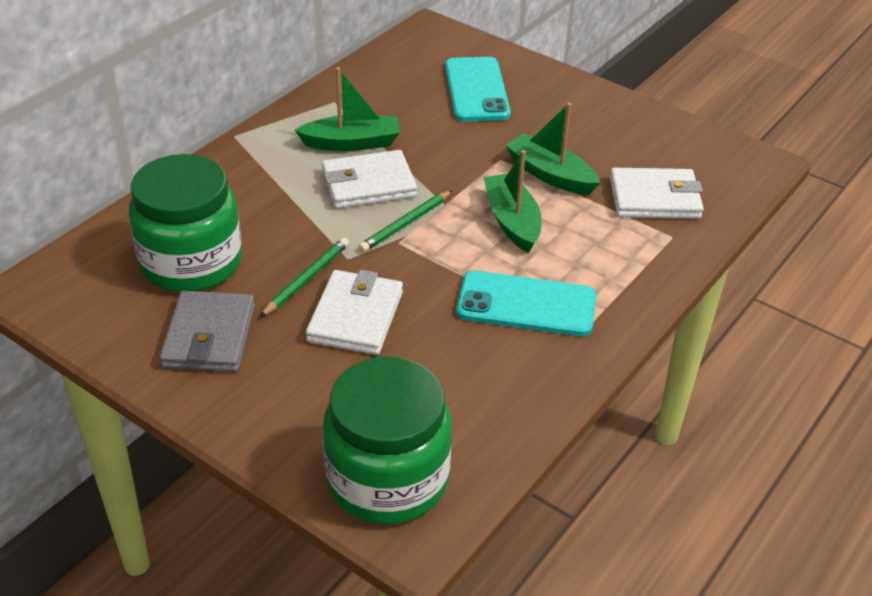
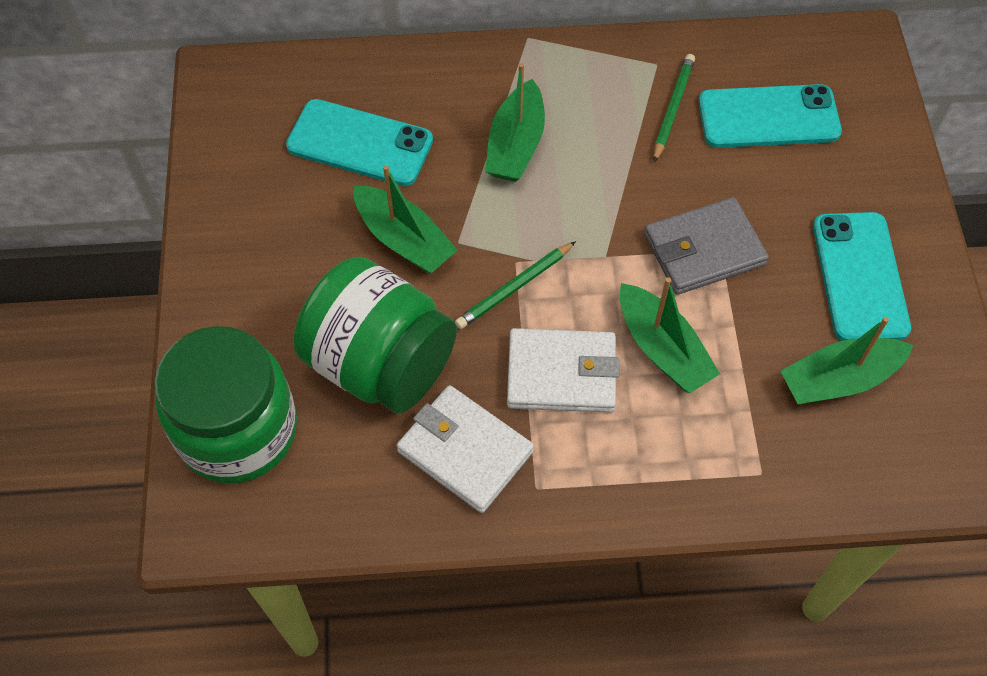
green boat: [295,67,400,151] [483,150,541,253] [505,103,600,195] = 3 -> [354,165,458,274] [485,63,545,182] [620,277,720,394] [780,317,914,405] = 4
turquoise phone: [445,57,511,121] [457,271,596,336] = 2 -> [286,99,433,186] [698,84,842,148] [813,212,911,341] = 3
white wallet: [306,270,403,355] [322,150,417,209] [610,168,704,219] = 3 -> [397,385,534,513] [507,328,619,413] = 2

